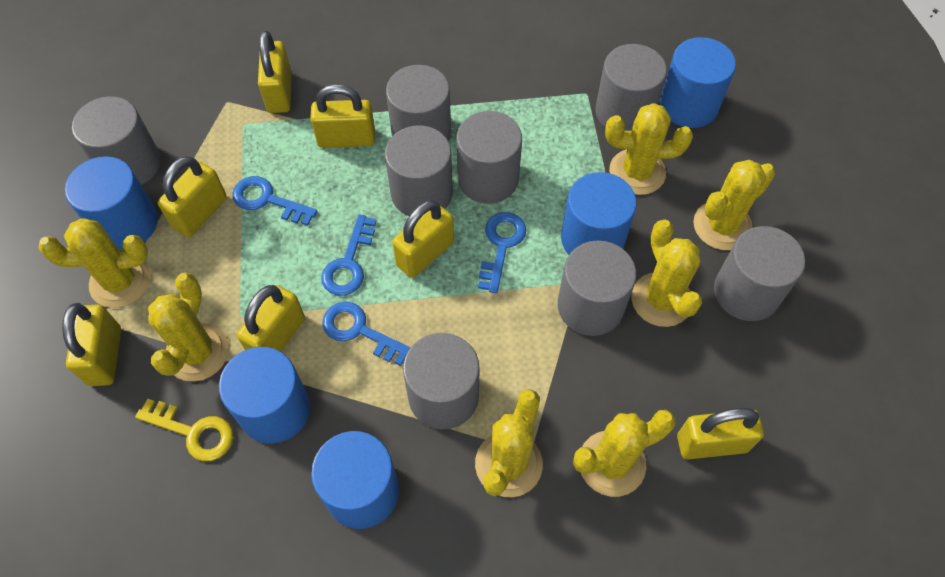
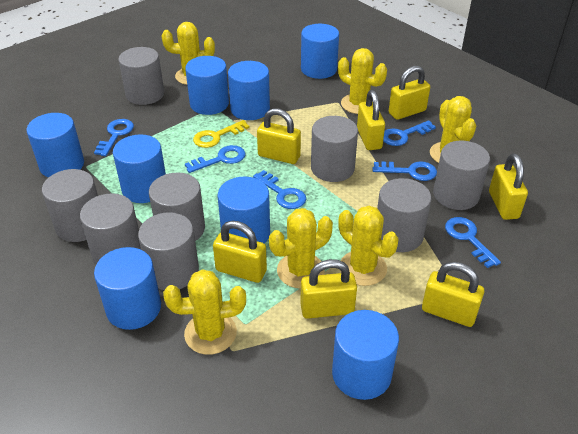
blue cylinder: [65,156,158,250] [219,347,310,444] [311,431,399,529] [561,172,637,255] [660,37,736,128] = 5 -> [27,113,84,178] [94,247,161,330] [113,134,166,203] [185,56,229,115] [218,177,270,243] [228,61,270,120] [301,24,339,79] [332,310,399,400] = 8
blue key: [233,176,318,226] [321,214,377,296] [322,302,411,366] [478,212,526,293] = 4 -> [94,119,134,156] [185,145,245,173] [253,170,306,209] [372,162,437,181] [383,120,436,146] [445,217,501,268] = 6
yellow cactus: [39,218,151,308] [148,272,229,382] [475,389,543,497] [573,410,676,497] [605,103,693,195] [631,220,702,327] [693,160,775,250] = 7 -> [162,22,215,85] [163,269,246,355] [269,208,333,289] [338,48,387,114] [338,206,399,286] [430,96,476,163] = 6

